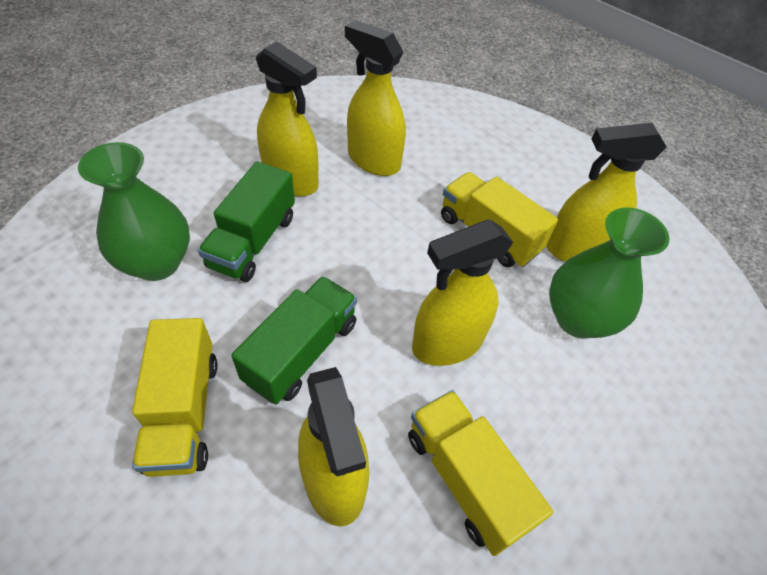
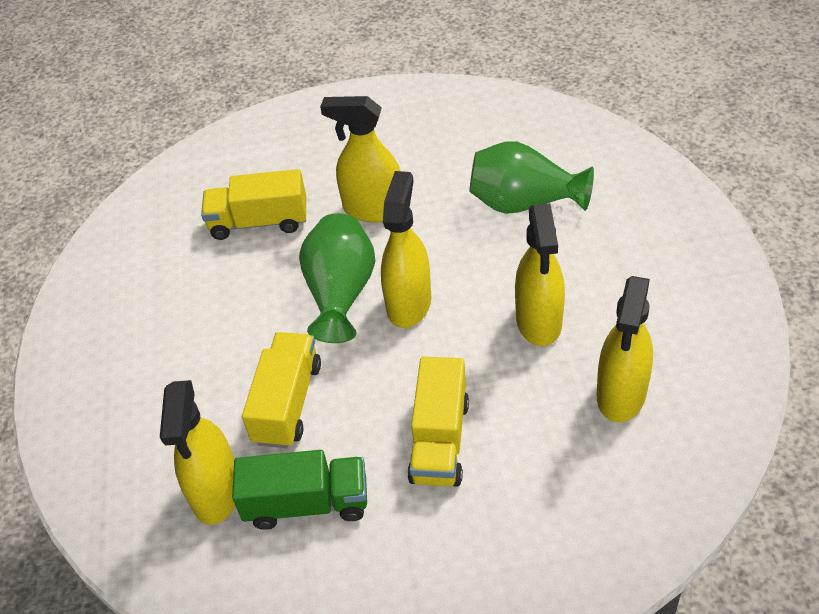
green truck: [198,161,295,282] [231,276,357,405] = 2 -> [232,450,367,530] = 1

